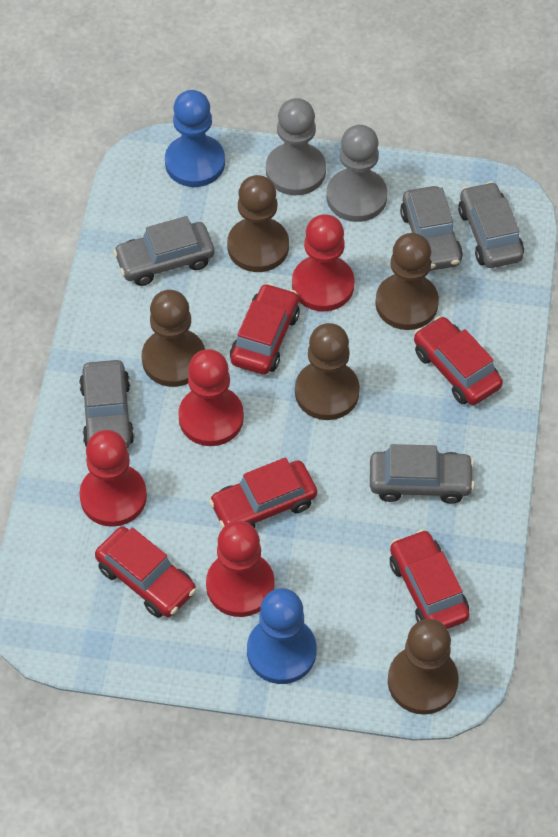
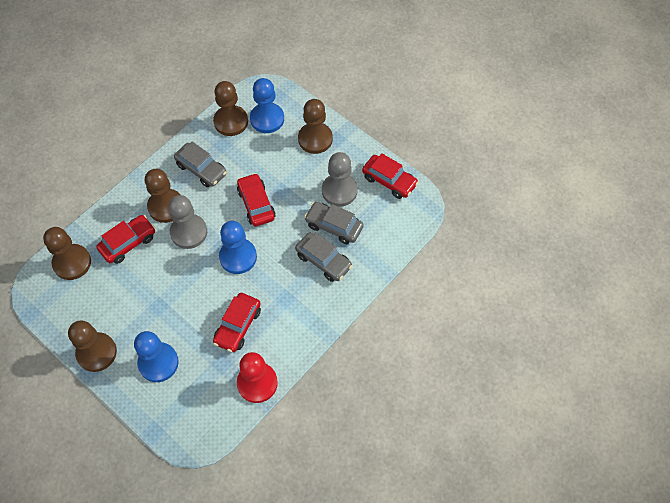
blue pawn: [165,90,225,187] [247,588,317,684] = 2 -> [134,331,179,382] [219,221,257,274] [250,78,284,133] = 3
grey car: [79,360,134,448] [113,216,214,286] [370,444,475,504] [400,186,463,271] [458,182,524,268] = 5 -> [174,142,227,188] [295,232,353,282] [304,202,364,244] = 3
red car: [95,527,196,618] [209,457,317,528] [230,283,300,375] [390,529,470,629] [414,316,503,405] = 5 -> [96,215,155,264] [213,293,261,352] [237,173,276,226] [362,153,419,199] = 4
red pawn: [79,430,147,527] [178,349,244,446] [206,521,275,617] [292,214,355,311] = 4 -> [237,352,278,403] = 1

